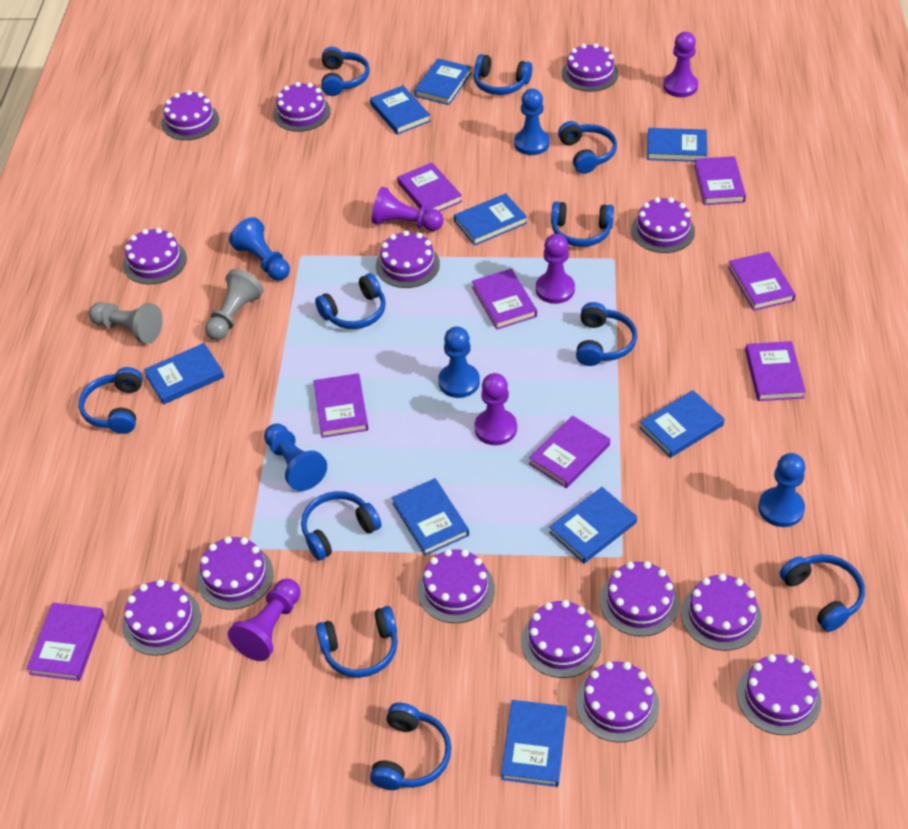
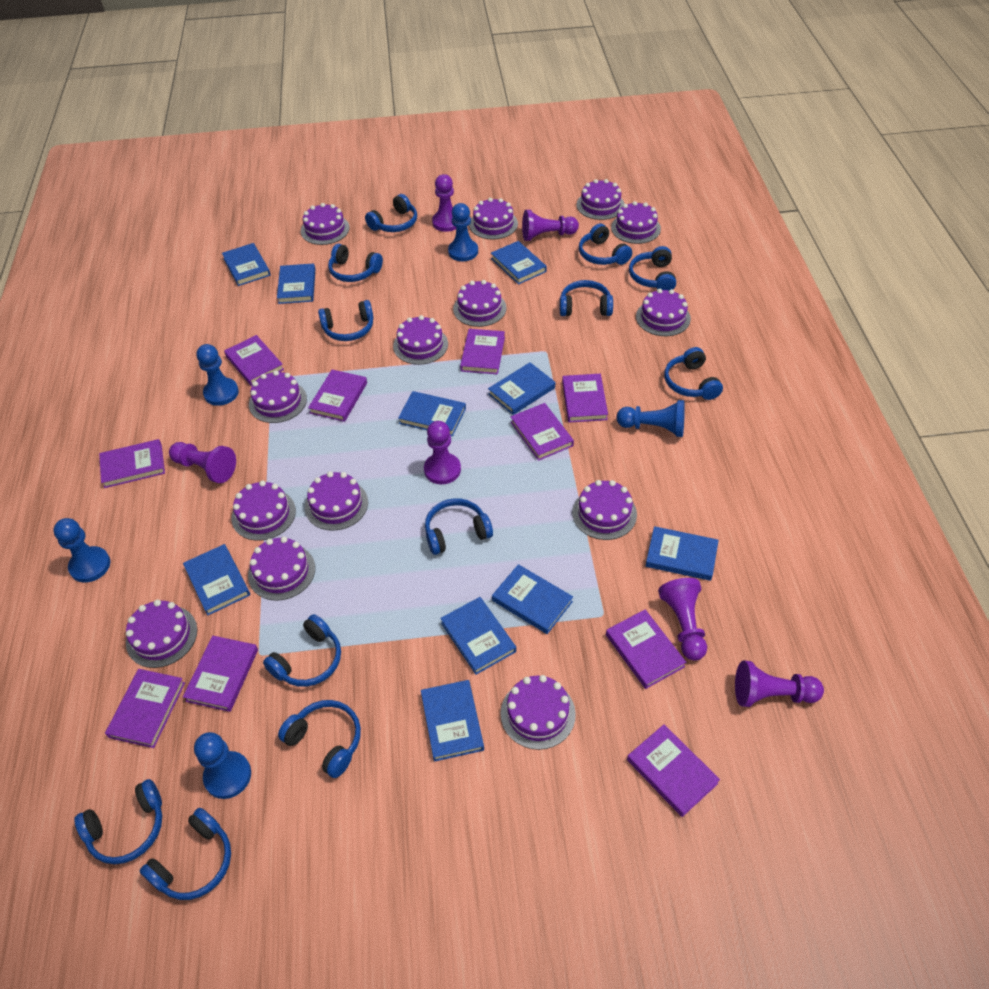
blue book: [144,343,224,405] [370,85,431,135] [392,478,469,556] [414,59,472,105] [454,193,527,246] [501,700,567,787] [549,487,637,563] [640,390,724,458] [647,128,707,162] = 9 -> [183,544,250,615] [222,243,271,286] [277,263,315,304] [398,391,466,436] [421,680,484,762] [440,597,516,675] [488,362,555,415] [491,241,547,285] [492,564,573,634] [646,526,719,581] = 10
blue headphones: [79,367,143,434] [301,491,382,561] [315,273,386,329] [316,606,398,678] [321,47,370,96] [370,703,451,790] [474,54,532,95] [551,201,614,247] [558,121,617,174] [576,302,637,366] [779,554,865,632] = 11 -> [74,779,162,864] [140,807,231,900] [263,614,341,687] [278,700,361,778] [318,300,374,341] [328,244,383,282] [365,194,417,232] [425,498,493,555] [560,280,613,316] [579,224,632,265] [629,246,676,290] [664,347,723,400] = 12
grey pawn: [89,302,162,344] [205,269,263,340] = 2 -> none = 0
purple book: [26,603,104,681] [313,373,369,438] [397,163,462,211] [472,269,537,330] [529,415,610,488] [694,156,746,205] [728,252,796,311] [745,341,806,401] = 8 -> [99,439,165,488] [105,669,185,748] [183,636,258,712] [224,335,284,386] [308,370,367,422] [460,329,505,374] [511,403,574,461] [562,374,608,423] [606,609,686,689] [627,724,720,817] = 10
purple pawn: [228,579,301,661] [372,187,444,231] [474,373,517,445] [536,234,575,304] [663,32,698,97] = 5 -> [169,442,236,483] [424,421,461,484] [432,174,456,232] [522,210,579,241] [658,578,707,661] [735,661,824,707] = 6

